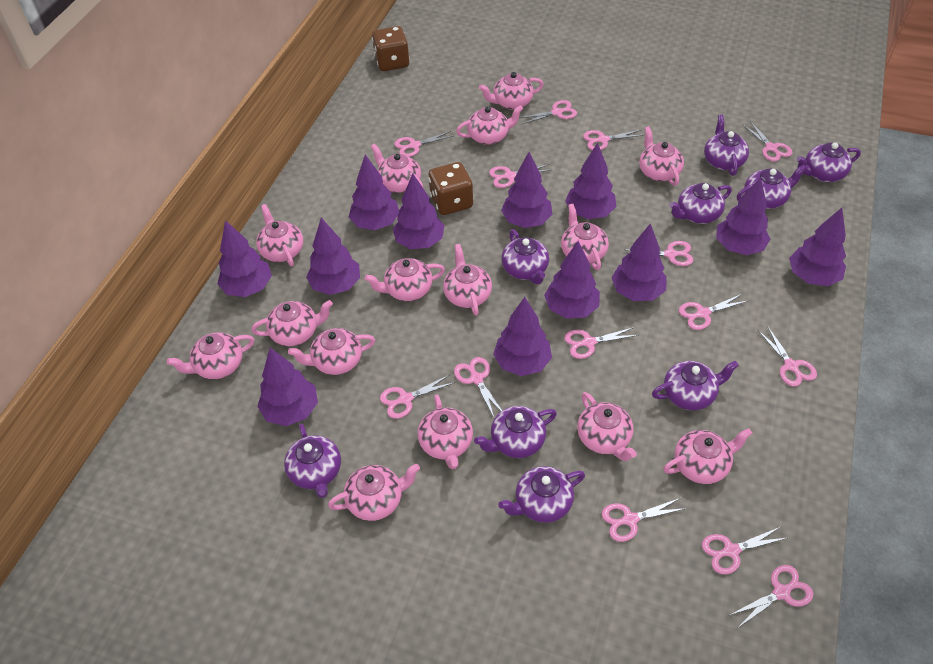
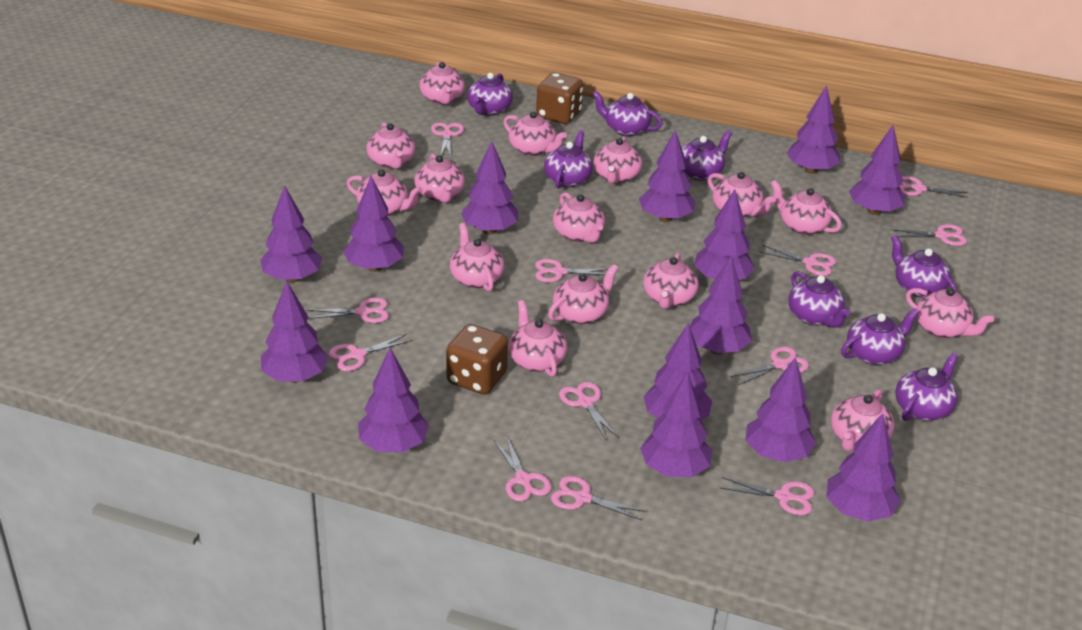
pink scissors: [380,375,455,419] [394,131,453,157] [454,357,502,418] [489,164,551,188] [520,100,577,124] [564,327,639,359] [583,130,644,150] [602,498,687,542] [626,241,693,266] [679,294,748,330] [702,527,787,574] [730,565,814,627] [742,121,793,162] [758,326,817,387] = 14 -> [307,298,389,323] [329,334,413,371] [431,123,464,157] [494,437,551,501] [535,259,608,282] [551,476,647,521] [559,382,619,439] [720,477,814,515] [730,347,809,385] [759,245,836,276] [891,224,967,246] [899,176,968,198] = 12
purple teapot: [284,423,341,498] [474,406,557,458] [498,466,585,523] [501,229,549,285] [652,361,739,410] [669,183,732,224] [704,115,749,176] [737,165,807,209] [796,142,861,182] = 9 -> [467,73,513,116] [544,130,593,188] [592,91,663,136] [682,130,732,181] [788,271,850,328] [841,308,919,365] [891,235,956,298] [895,353,958,421] = 8
purple tree: [217,220,272,297] [257,348,318,426] [306,218,360,295] [349,154,399,230] [393,173,445,249] [493,297,552,376] [501,152,552,228] [544,241,600,319] [565,143,616,219] [612,223,667,301] [716,177,770,255] [789,208,846,286] = 12 -> [260,185,322,283] [261,281,328,383] [343,176,404,272] [358,348,429,453] [461,141,519,234] [639,130,696,222] [640,372,712,477] [643,323,712,420] [690,256,752,354] [694,189,755,280] [745,357,816,462] [787,85,840,174] [826,413,901,522] [849,125,905,215] = 14

